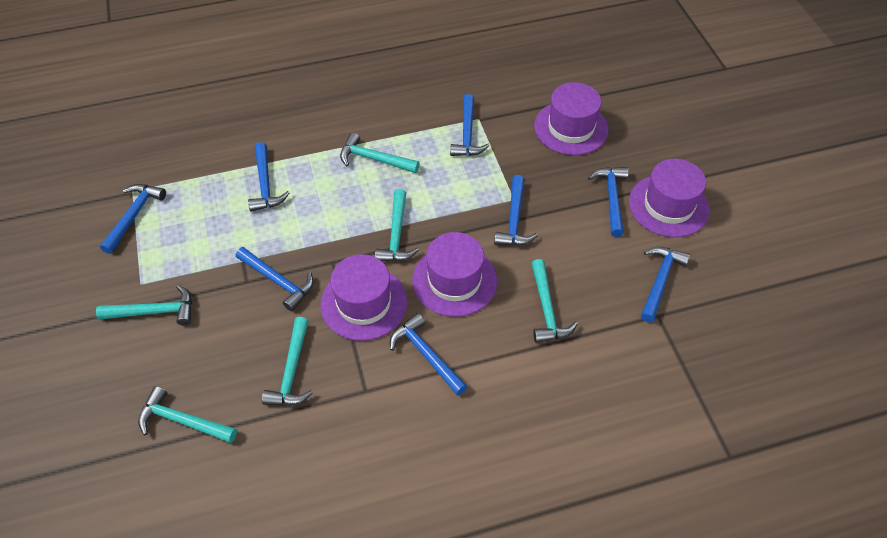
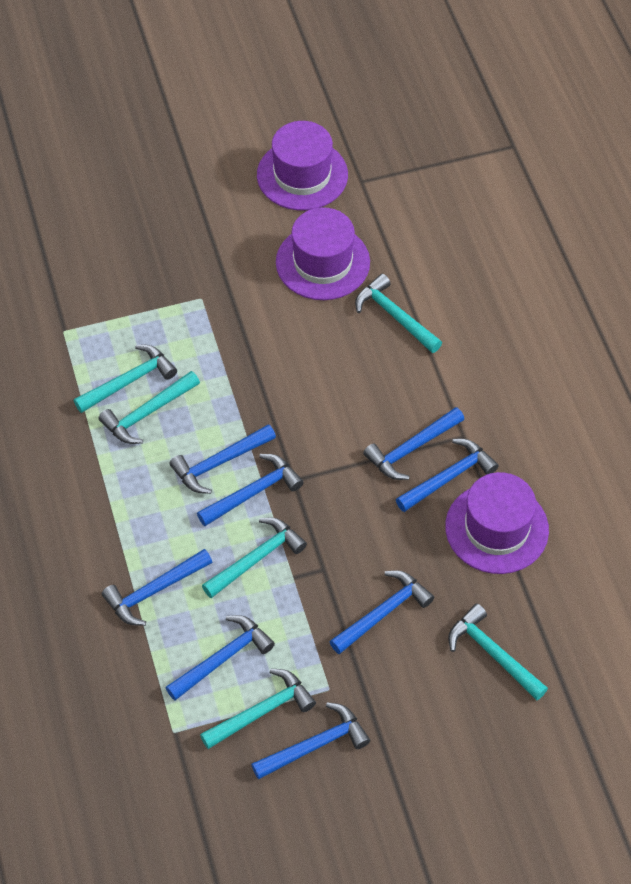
purple hat: [320,254,407,341] [412,232,497,317] [534,82,608,155] [629,159,710,237] = 4 -> [257,121,348,210] [276,207,370,300] [445,472,549,574] = 3

